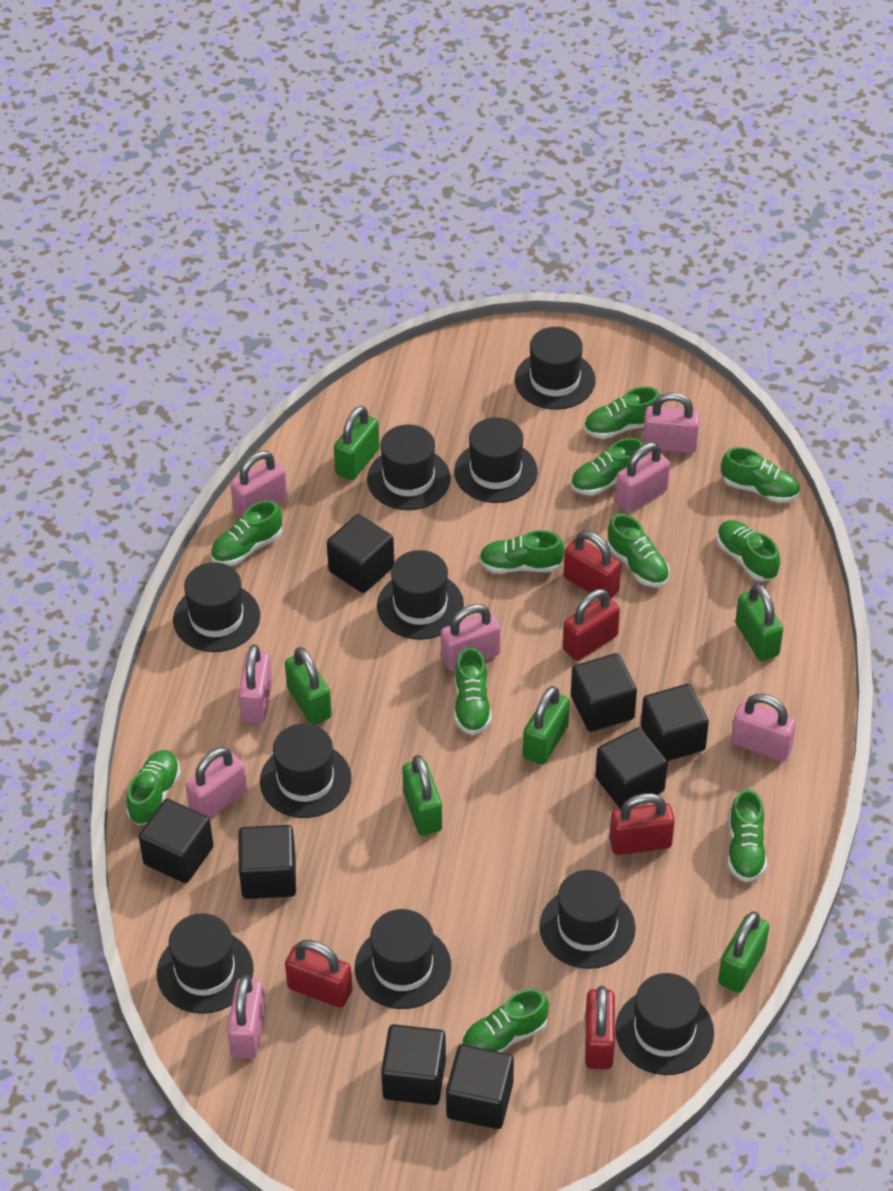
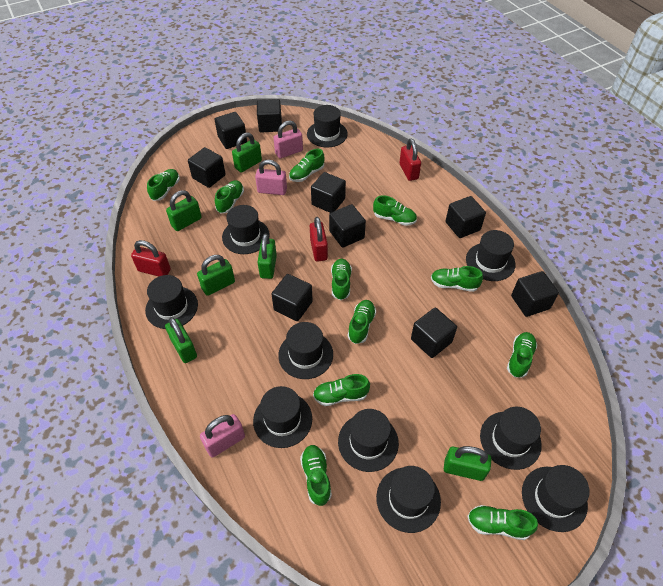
black cube: [138,799,214,883] [239,825,296,899] [327,514,394,593] [381,1024,446,1105] [446,1044,514,1129] [571,653,637,732] [595,727,667,809] [641,684,709,761] = 8 -> [188,147,226,188] [214,112,247,149] [257,99,282,133] [272,274,313,321] [311,172,346,213] [329,204,366,248] [411,308,457,358] [446,196,486,238] [511,271,559,317] = 9
pink padlock: [186,747,247,819] [227,975,266,1059] [230,451,288,518] [238,644,272,724] [441,604,501,671] [615,442,670,513] [643,392,700,453] [731,693,796,761] = 8 -> [200,414,245,457] [255,160,287,195] [273,121,303,158] = 3
red padlock: [285,940,352,1008] [563,589,620,661] [564,531,621,598] [585,986,615,1069] [609,793,675,855] = 5 -> [131,240,171,276] [310,217,328,262] [399,139,421,181] = 3

